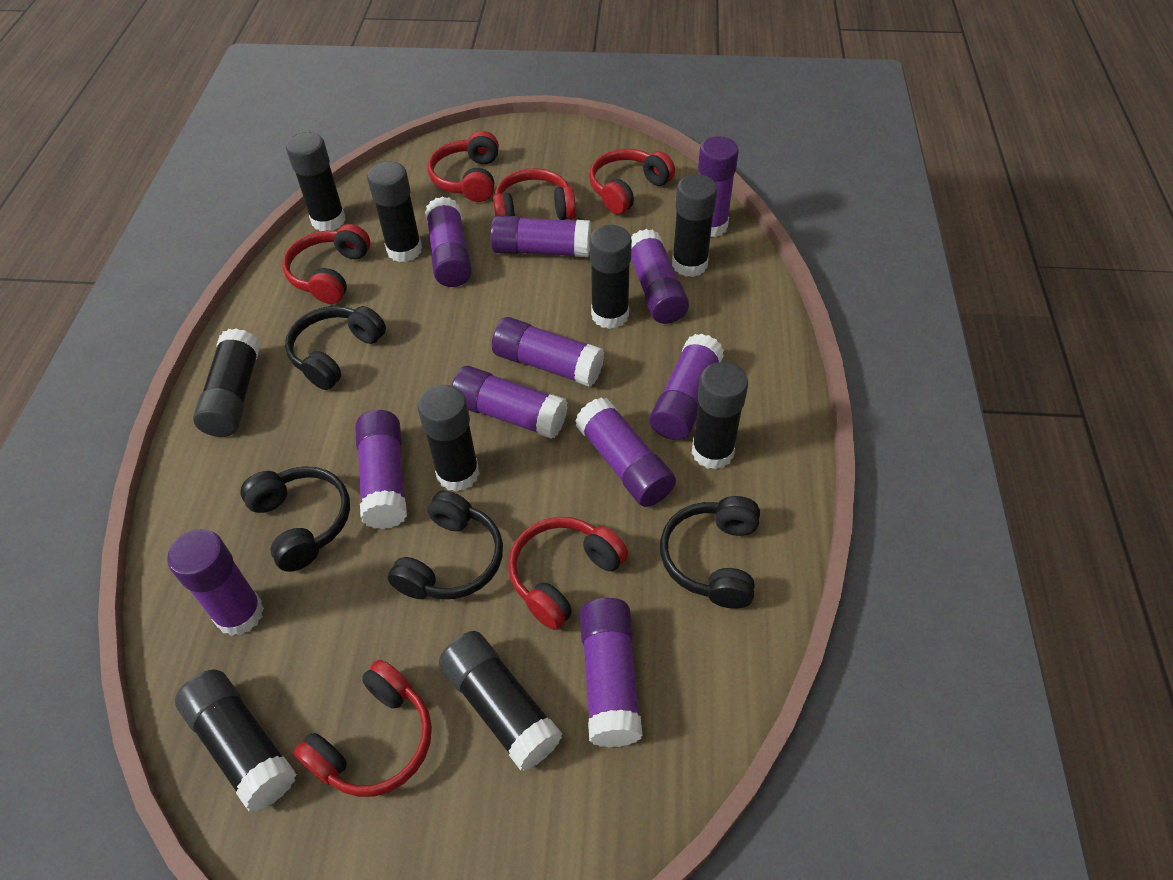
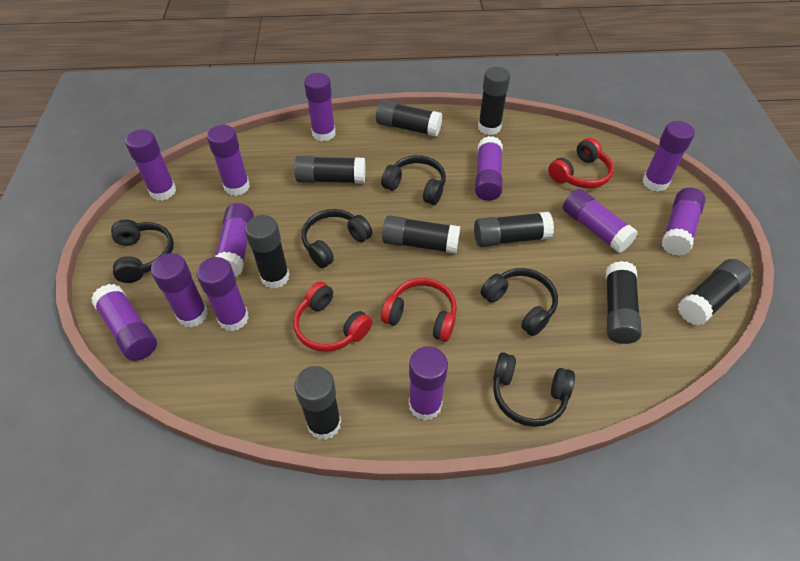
black headphones: [240,466,350,572] [285,306,386,390] [388,490,503,599] [660,496,760,609] = 4 -> [111,219,174,283] [302,209,372,268] [381,155,446,205] [481,268,558,336] [493,352,575,427] = 5
purple glue stick: [167,529,264,636] [355,410,407,529] [425,196,472,287] [451,366,568,439] [491,215,591,257] [492,317,604,386] [575,397,676,507] [580,598,643,747] [631,229,689,324] [650,334,724,440] [698,136,739,237] = 11 -> [91,284,157,361] [125,129,176,201] [151,253,208,327] [197,257,249,331] [207,125,250,196] [215,203,254,277] [304,73,335,142] [409,346,448,421] [475,136,503,201] [563,189,638,253] [643,121,695,192] [662,188,706,256] = 12
red headphones: [282,224,370,304] [294,660,432,797] [428,131,499,202] [493,168,576,220] [508,517,628,630] [589,149,675,215] = 6 -> [293,282,372,352] [381,278,457,342] [548,138,614,188] = 3

